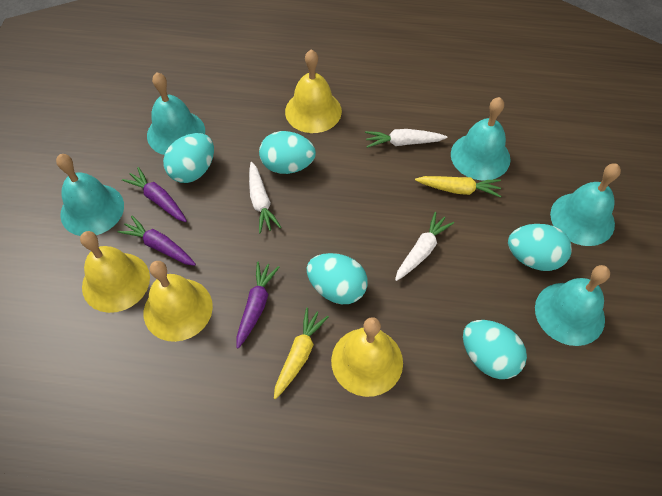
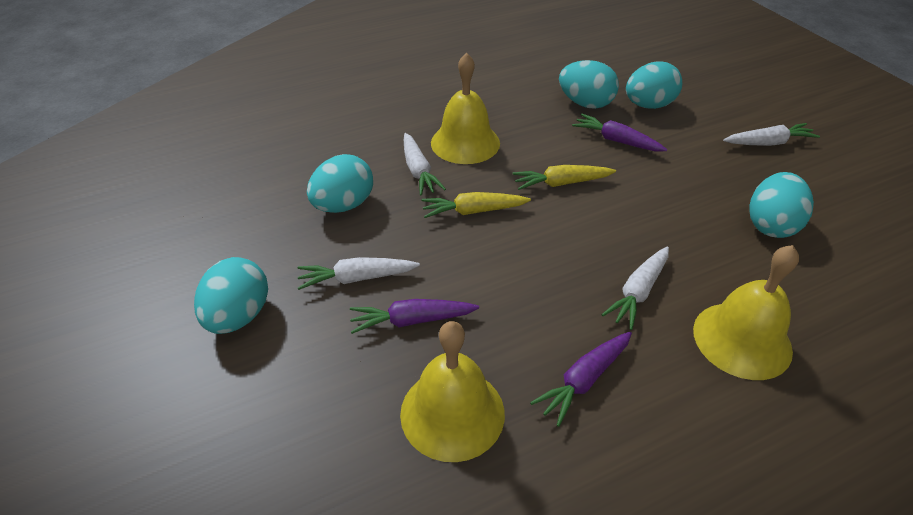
turquoise bell: [56,154,124,236] [147,73,205,155] [451,97,510,180] [535,265,610,346] [550,163,621,246] = 5 -> none = 0
white carrot: [249,162,281,233] [365,129,447,148] [395,212,454,281] = 3 -> [297,257,420,290] [404,133,446,196] [601,246,669,330] [723,123,820,146] = 4
yellow bell: [80,231,150,313] [144,261,213,342] [285,50,342,133] [331,317,403,397] = 4 -> [400,321,505,462] [431,53,500,164] [693,245,799,380] = 3

